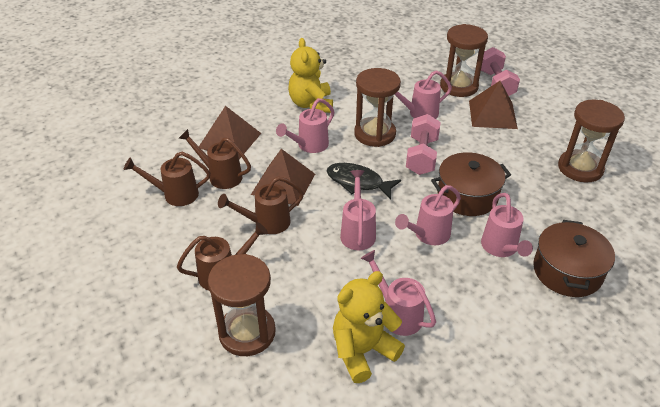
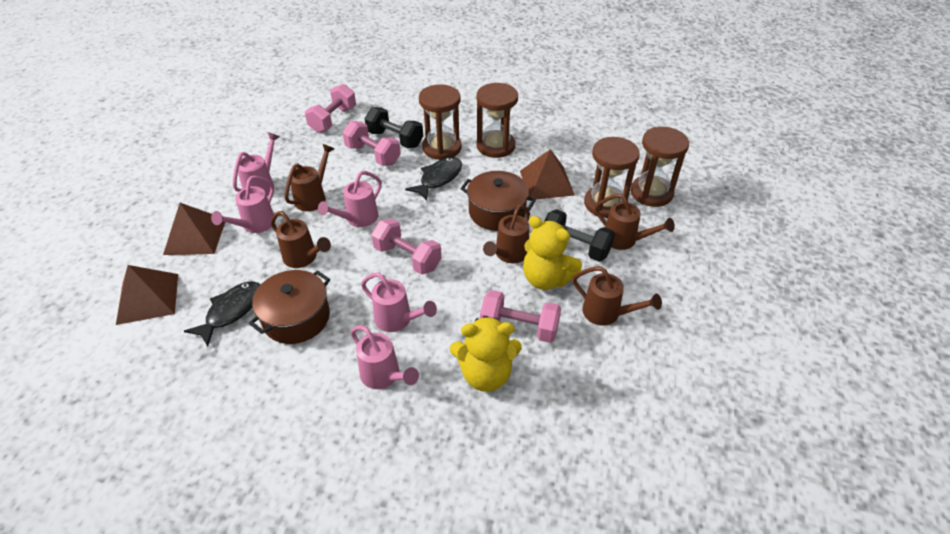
black dumbbell: none = 0 -> [365,107,423,148] [544,209,615,262] = 2
black fish: [327,163,401,199] = 1 -> [184,281,260,347] [405,157,462,201] = 2
brown watering can: [124,152,210,206] [177,222,268,291] [179,129,251,189] [218,176,304,234] = 4 -> [271,211,331,268] [285,144,334,211] [483,205,530,263] [573,266,662,325] [595,194,675,250] = 5
pink dumbbell: [406,114,441,175] [481,47,520,96] = 2 -> [305,84,356,133] [342,121,401,166] [371,218,442,275] [480,290,561,343] = 4
pink watering can: [276,98,334,153] [340,170,376,250] [361,250,436,336] [395,70,452,119] [395,185,461,245] [481,193,533,257] = 6 -> [211,176,276,233] [233,132,280,196] [318,171,382,227] [351,325,419,389] [361,273,437,332] = 5

